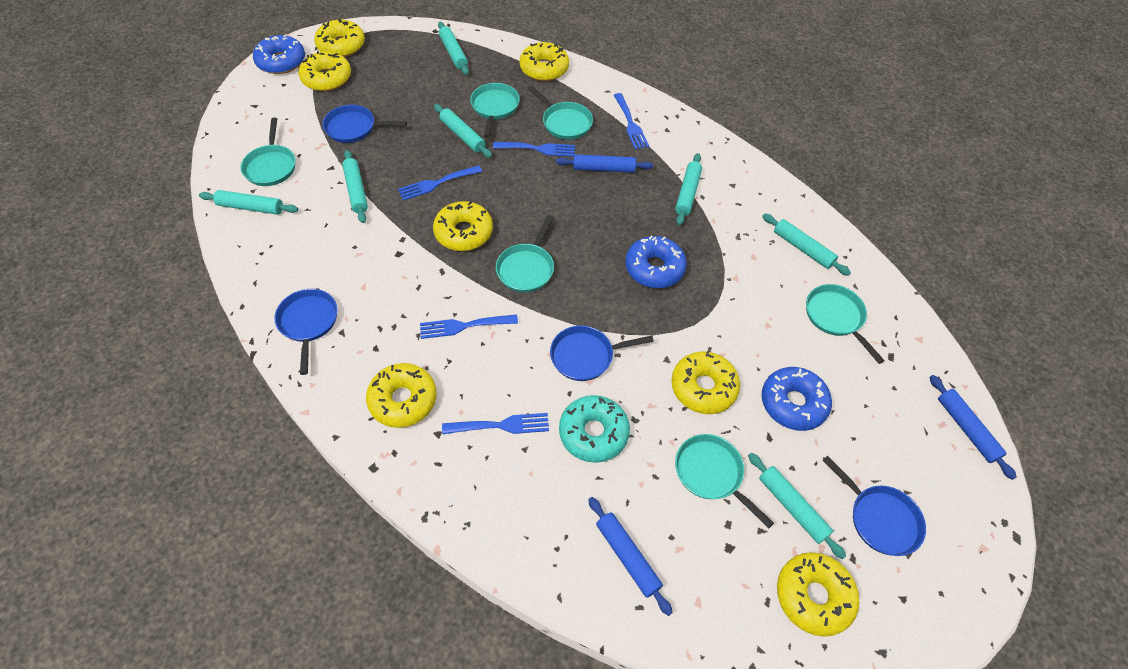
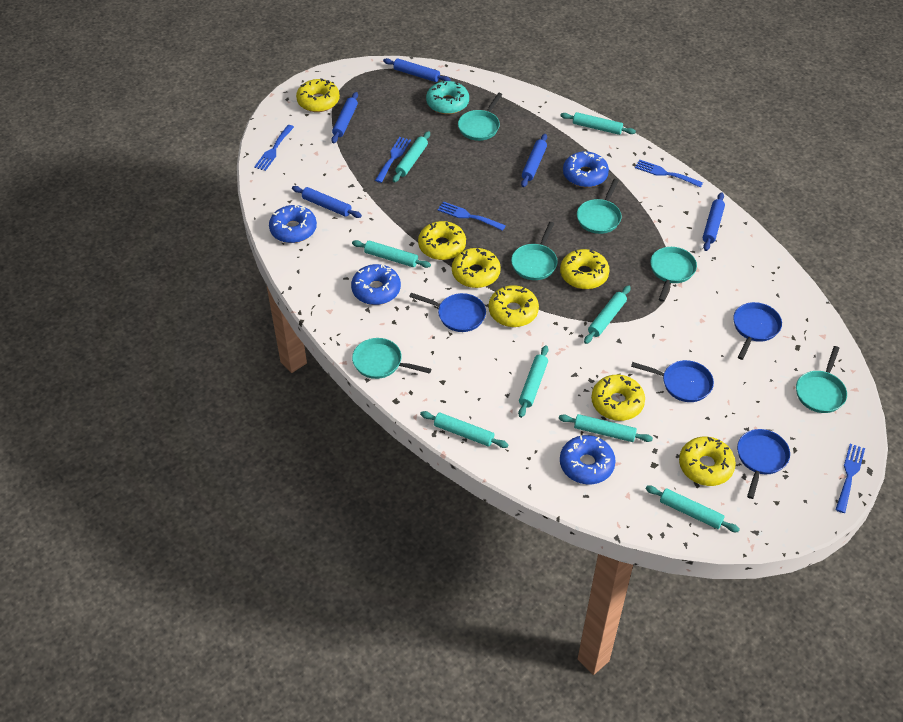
blue donut: [253,34,305,74] [625,235,687,288] [762,367,832,431] = 3 -> [269,204,317,243] [351,264,401,305] [560,435,616,484] [563,151,609,187] = 4
blue rolling pin: [556,154,653,173] [588,497,673,616] [930,375,1017,480] = 3 -> [292,186,362,218] [331,92,358,143] [383,58,451,82] [521,134,547,187] [703,193,725,251] = 5
turquoise rolling pin: [199,190,298,215] [342,150,368,223] [434,104,492,158] [438,22,469,75] [675,153,702,226] [748,453,846,559] [762,213,851,276] = 7 -> [352,240,431,268] [393,131,430,182] [420,411,509,448] [518,345,548,418] [559,414,653,442] [560,112,636,135] [584,285,631,344] [645,486,740,532] = 8

